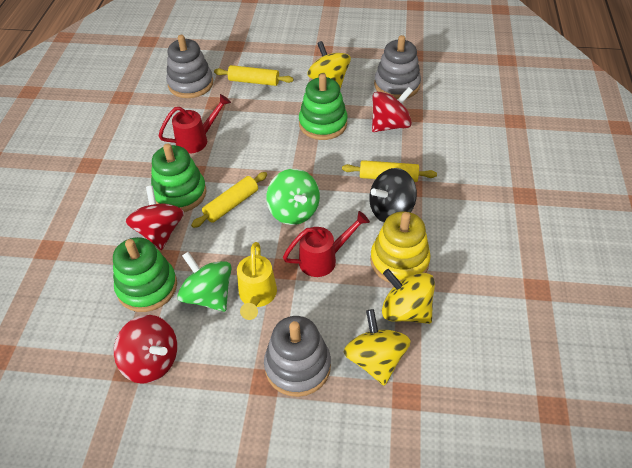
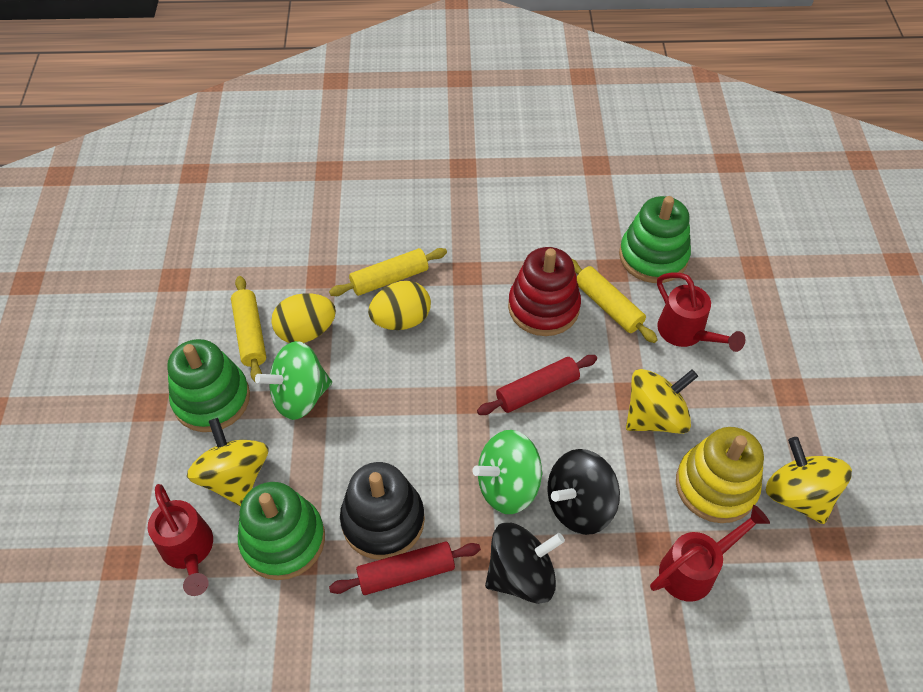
black spinning top: [369,168,417,223] = 1 -> [485,523,565,604] [547,449,620,535] = 2
black stacking toy: none = 0 -> [340,462,425,560] = 1
grey stacking toy: [166,35,213,98] [264,316,331,397] [374,35,421,99] = 3 -> none = 0
red rolling pin: none = 0 -> [329,541,481,595] [477,355,597,415] = 2
red spinning top: [114,315,177,384] [126,186,184,250] [372,87,413,132] = 3 -> none = 0
red stacking toy: none = 0 -> [508,247,581,336] = 1
red watering can: [158,94,231,153] [283,211,370,277] = 2 -> [148,484,213,596] [650,505,770,602] [657,272,745,352] = 3
yellow egg: none = 0 -> [271,293,336,343] [368,281,431,330] = 2
yellow watering can: [237,242,277,320] = 1 -> none = 0

